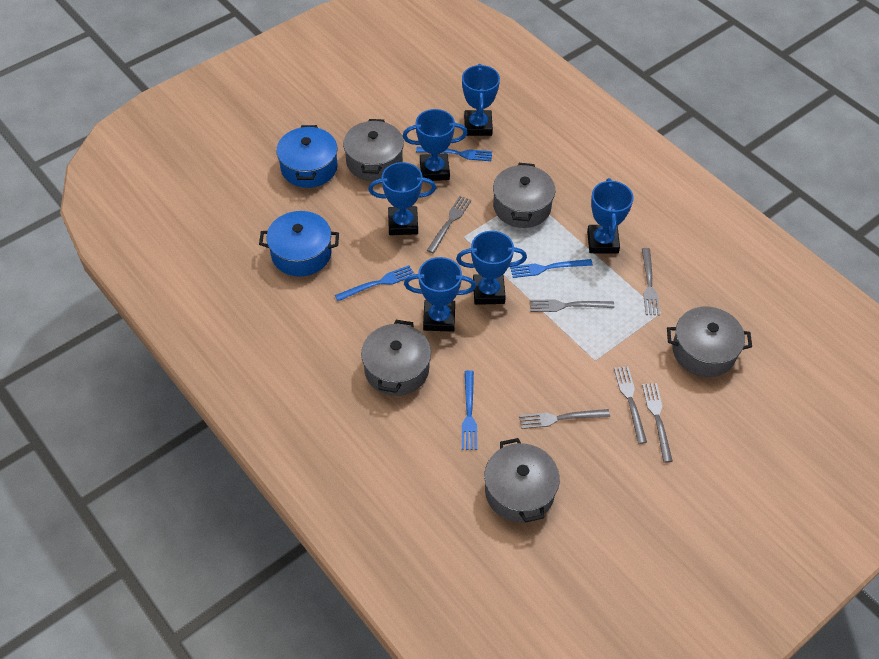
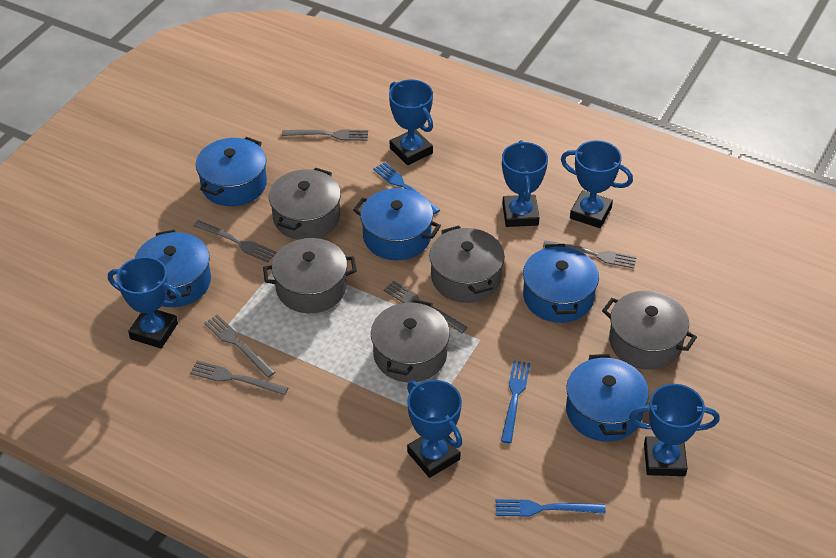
blue fork: [335,265,415,301] [416,147,492,161] [462,370,477,450] [510,259,593,278] = 4 -> [373,162,440,214] [496,499,606,517] [501,361,530,443] = 3
blue pot: [259,211,339,277] [276,125,338,188] = 2 -> [135,229,211,307] [196,137,267,206] [353,188,441,260] [523,244,599,323] [566,354,649,442] = 5

